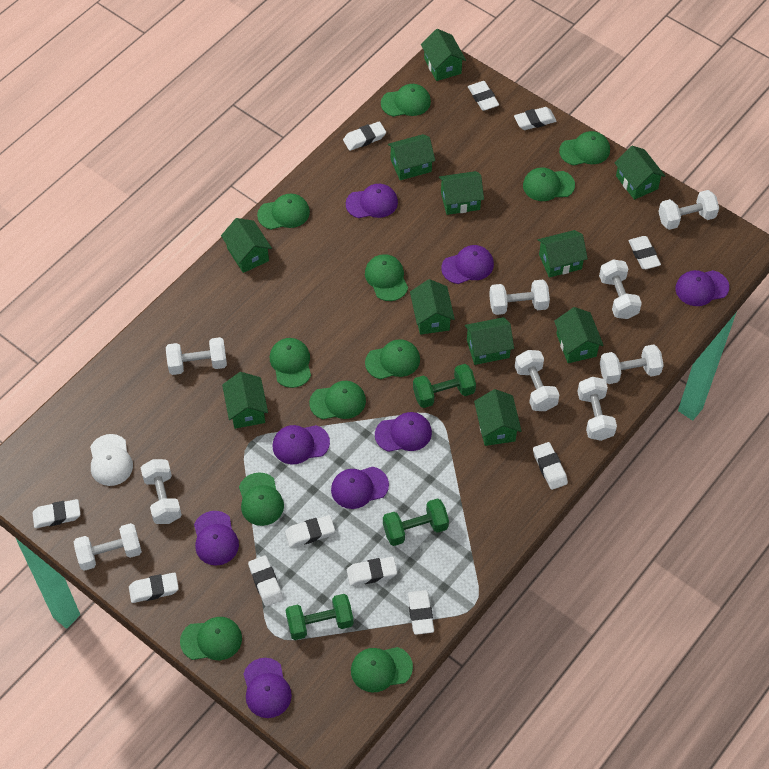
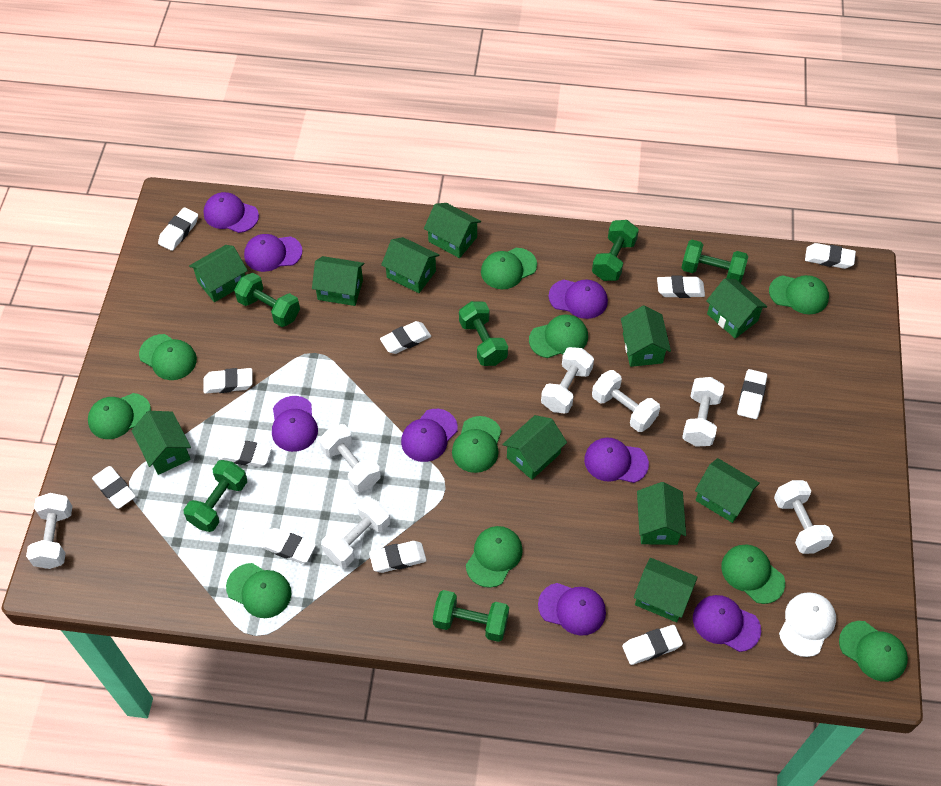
green cap: [180,617,242,660] [239,472,284,526] [257,194,310,230] [270,338,311,388] [309,381,366,419] [351,647,413,692] [365,254,408,301] [365,339,420,379] [381,84,431,117] [523,167,575,201] [559,131,610,166] = 11 -> [88,393,151,439] [139,334,197,380] [226,563,291,618] [452,416,501,473] [466,526,523,588] [481,248,537,289] [529,314,588,358] [721,544,785,604] [769,275,829,314] [839,621,908,682] = 10
green dumbbell: [286,594,354,640] [383,498,449,546] [413,364,476,408] = 3 -> [183,460,247,532] [234,273,300,327] [433,590,509,642] [459,301,508,366] [592,220,639,281] [681,240,748,283] = 6
white dumbbell: [74,523,142,571] [141,459,182,524] [166,337,227,375] [489,279,550,315] [515,350,559,411] [577,377,617,441] [599,259,642,319] [600,345,664,384] [658,190,719,230] = 9 -> [26,493,73,569] [319,424,381,492] [321,497,390,568] [541,347,594,414] [592,370,660,432] [682,377,724,447] [774,480,833,554] = 7

